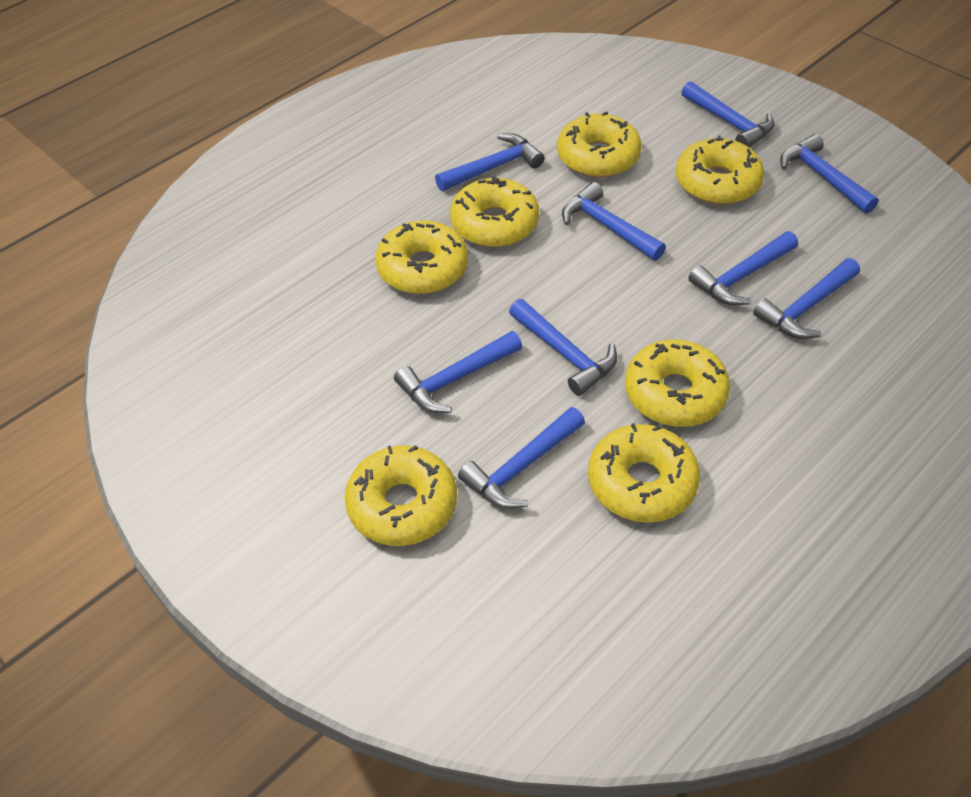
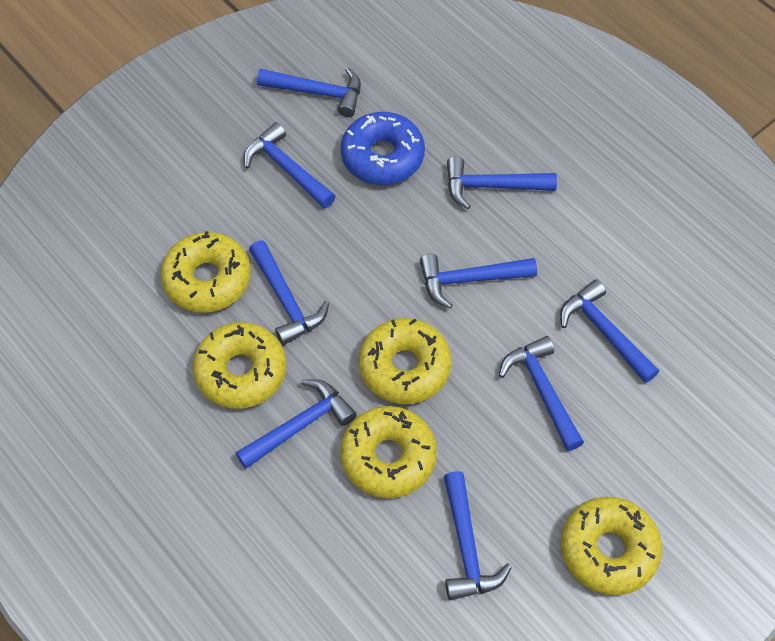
blue donut: none = 0 -> [341,112,425,185] = 1
yellow donut: [345,445,457,546] [375,221,468,294] [450,176,539,247] [557,111,642,178] [588,423,700,523] [625,340,730,427] [676,135,764,205] = 7 -> [161,231,251,313] [193,322,286,409] [340,406,437,498] [359,318,451,404] [561,497,662,595] = 5

